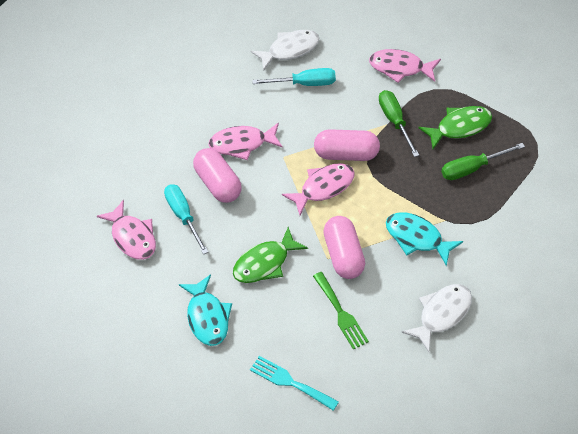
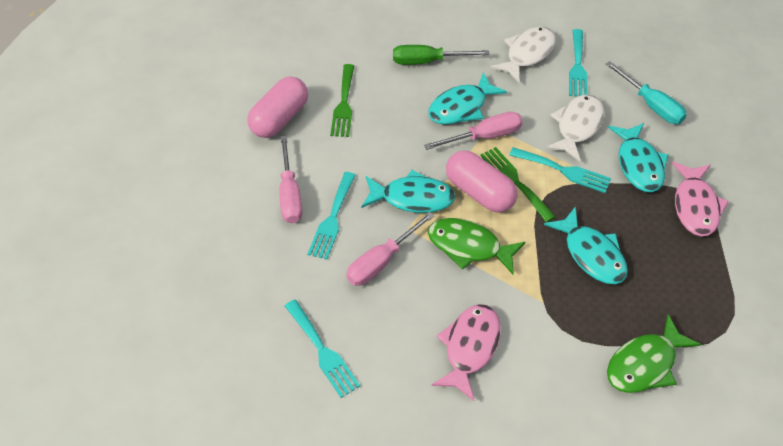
green fork: [313,272,369,349] = 1 -> [330,64,354,137] [480,147,555,222] = 2
green screwdriver: [379,90,419,157] [442,143,525,180] = 2 -> [393,45,489,65] = 1
pink capsule: [193,148,242,203] [314,129,380,161] [323,216,365,279] = 3 -> [247,77,308,138] [446,150,518,212] = 2
pink fish: [97,200,156,260] [208,123,283,160] [282,163,355,215] [369,49,441,83] = 4 -> [431,304,501,401] [672,162,729,236] = 2
pink screwdriver: none = 0 -> [280,136,302,223] [346,212,435,286] [424,112,523,150] = 3
turquoise fish: [179,274,232,346] [386,212,463,266] = 2 -> [361,170,455,213] [429,72,507,125] [544,206,628,284] [608,123,669,192] = 4
turquoise fork: [250,356,339,411] = 1 -> [285,300,360,398] [308,172,356,260] [509,147,611,193] [569,29,587,97] = 4
turquoise screwdriver: [164,184,208,254] [252,68,336,86] = 2 -> [606,61,687,124] = 1

